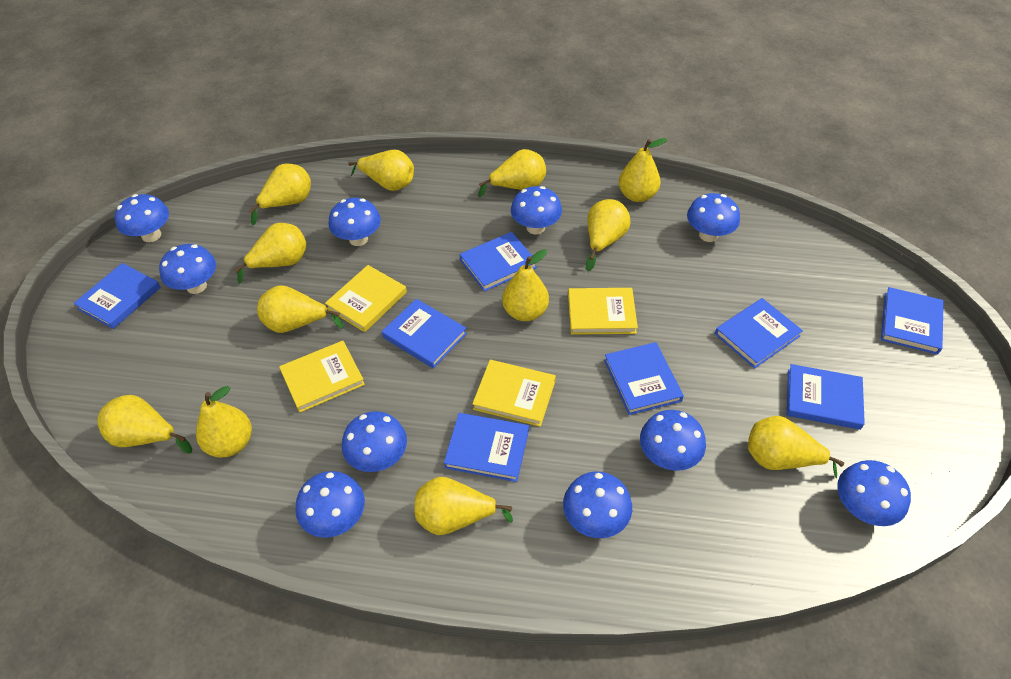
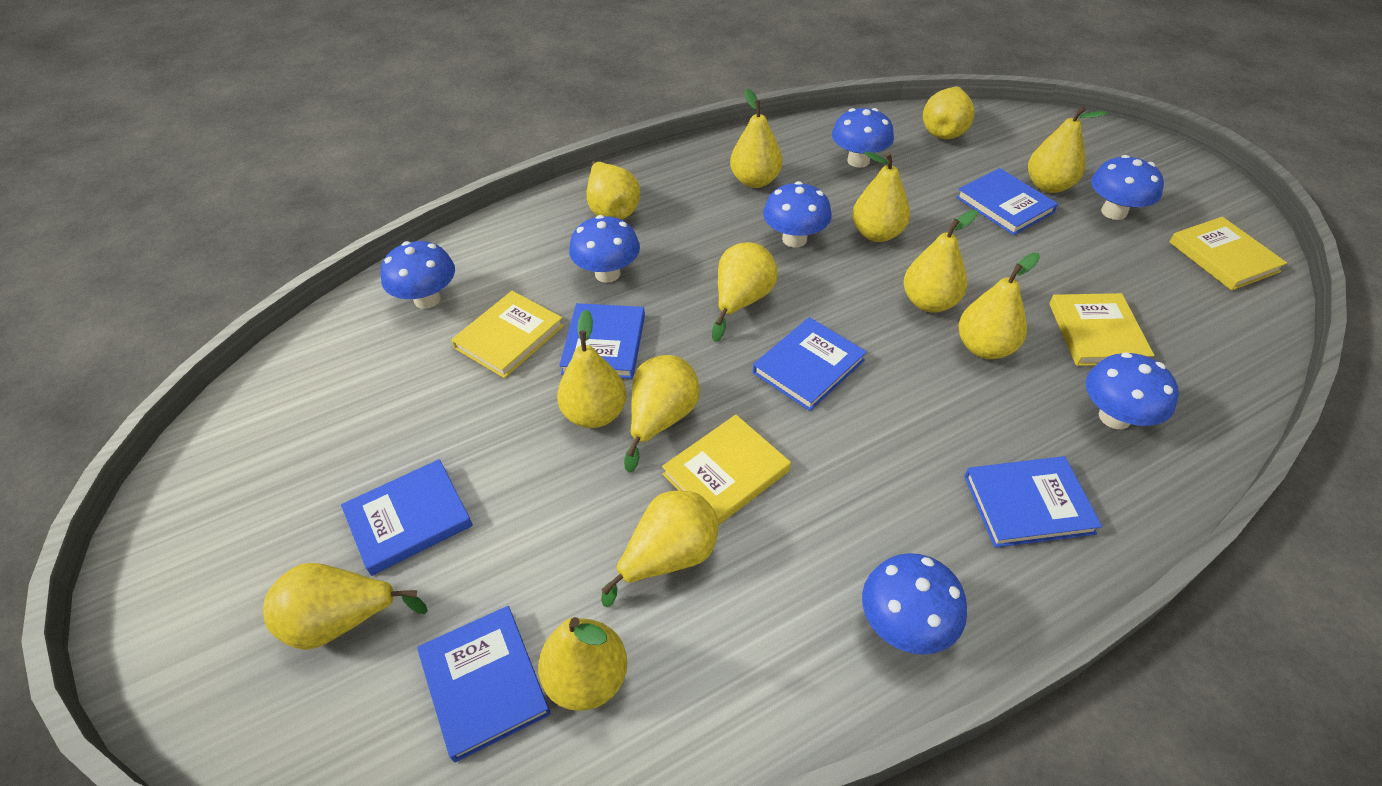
blue book: [73,263,161,329] [382,299,467,368] [444,413,529,482] [460,232,537,292] [604,342,684,415] [715,298,803,368] [787,364,865,430] [881,287,944,355] = 8 -> [341,459,473,576] [417,606,551,762] [559,303,645,379] [753,317,867,411] [956,168,1058,235] [964,456,1102,548] = 6
blue mushroom: [114,194,169,242] [159,244,216,294] [296,471,365,538] [329,198,381,246] [342,411,407,472] [511,186,562,234] [563,471,632,538] [640,410,706,471] [687,193,740,242] [837,460,911,526] = 10 -> [381,241,455,309] [569,215,640,283] [763,181,832,248] [832,108,894,168] [862,553,967,654] [1086,352,1179,429] [1091,155,1164,220] = 7
yellow pear: [97,395,192,454] [196,386,252,458] [234,223,307,283] [249,164,311,225] [257,285,344,333] [348,150,414,191] [414,477,513,535] [478,149,546,198] [502,249,549,321] [586,199,630,271] [619,138,667,202] [748,416,844,478] = 12 -> [263,563,428,650] [538,617,627,711] [557,309,627,428] [587,161,640,220] [601,491,718,607] [624,355,700,473] [712,242,777,342] [730,89,783,188] [852,151,910,242] [904,210,978,313] [923,86,975,139] [958,253,1040,359] [1028,106,1108,193] = 13

